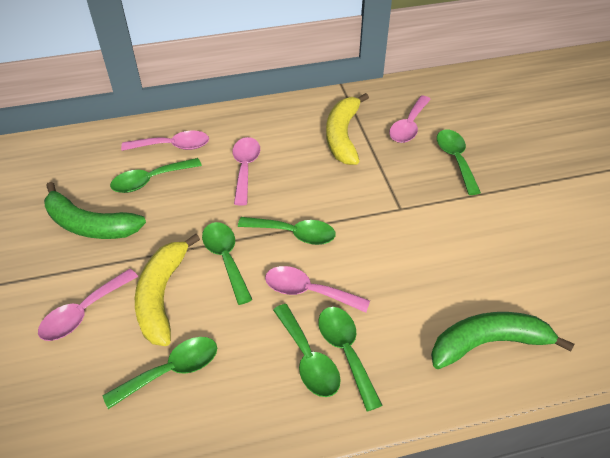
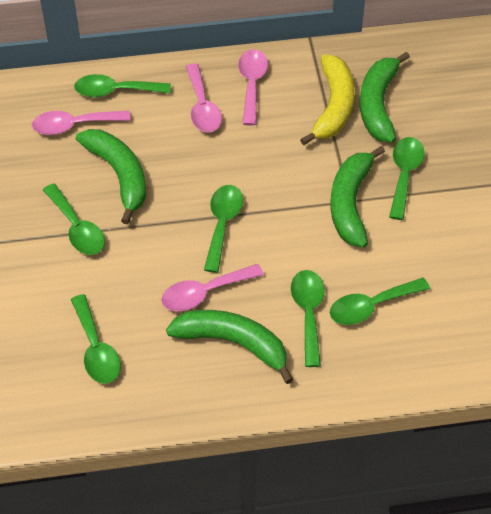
green banana: [44,182,146,239] [431,312,574,369] = 2 -> [76,129,146,224] [166,310,294,384] [331,146,385,247] [360,52,410,143] = 4
pink spoon: [38,269,138,341] [121,131,209,151] [233,137,260,206] [265,266,370,313] [389,96,431,143] = 5 -> [32,111,131,135] [161,264,264,311] [186,63,222,132] [238,49,268,126] = 4
yellow banana: [135,234,200,346] [326,93,369,165] = 2 -> [300,55,354,145] = 1

